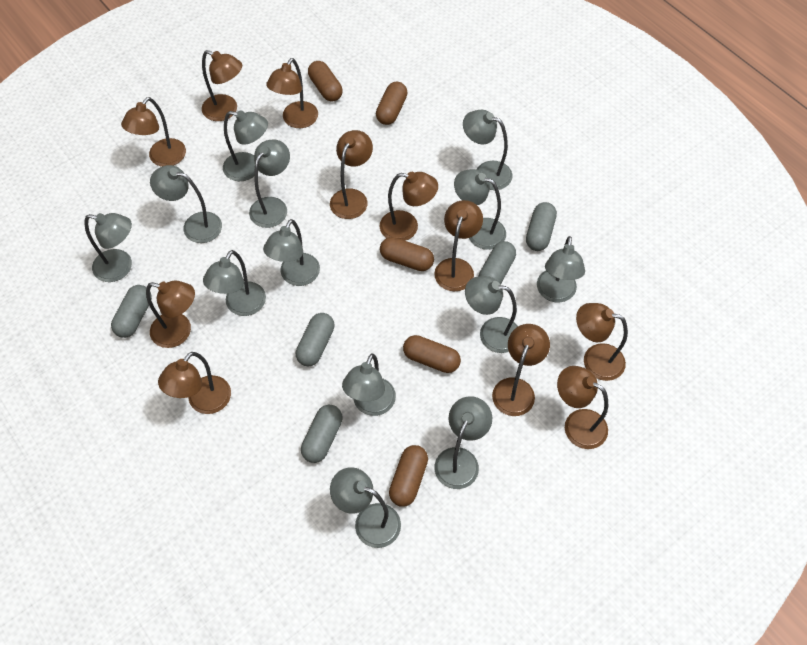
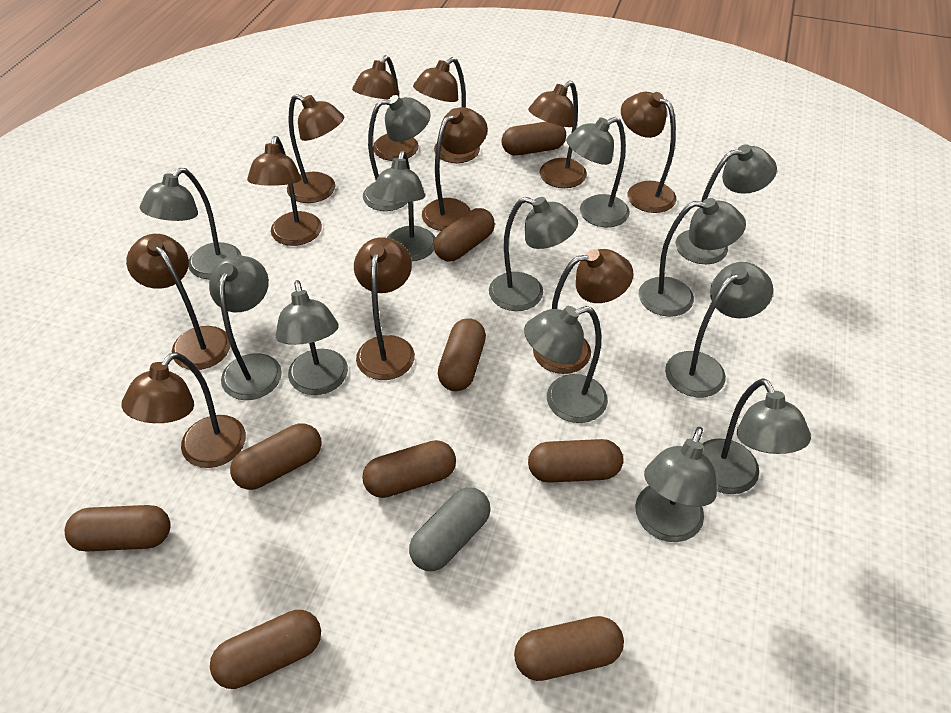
brown capsule: [308,61,343,101] [376,82,408,125] [380,237,434,271] [389,445,428,507] [403,335,461,373] = 5 -> [65,505,171,551] [210,610,321,689] [230,424,321,490] [362,440,456,498] [434,208,495,262] [438,318,486,391] [501,122,566,156] [514,616,624,681] [528,439,623,483] = 9
grey capsule: [111,285,152,338] [296,313,335,366] [301,405,343,463] [478,241,516,285] [526,202,557,251] = 5 -> [409,487,491,571] = 1

